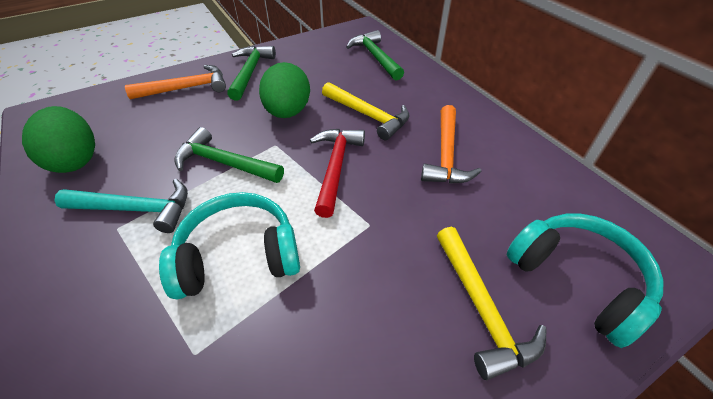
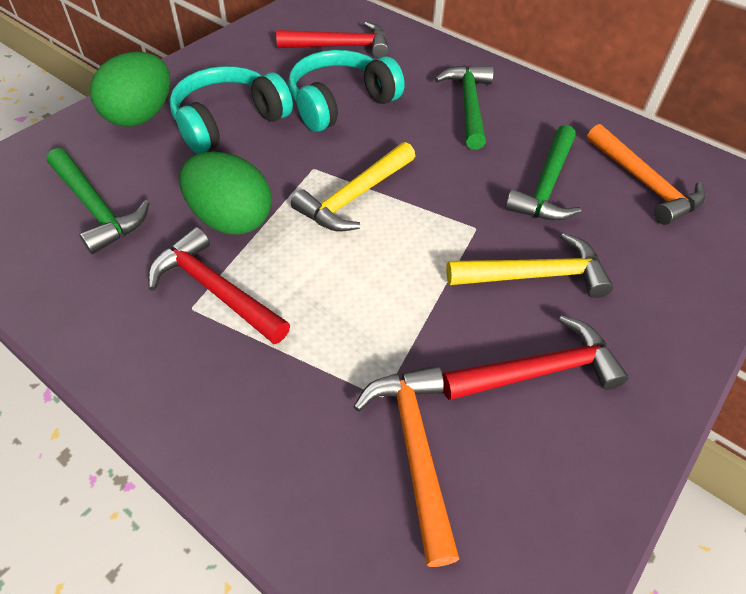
red hammer: [310,129,365,218] = 1 -> [148,227,290,344] [276,22,389,59] [442,315,629,400] = 3
turquoise hammer: [54,179,188,233] = 1 -> none = 0

